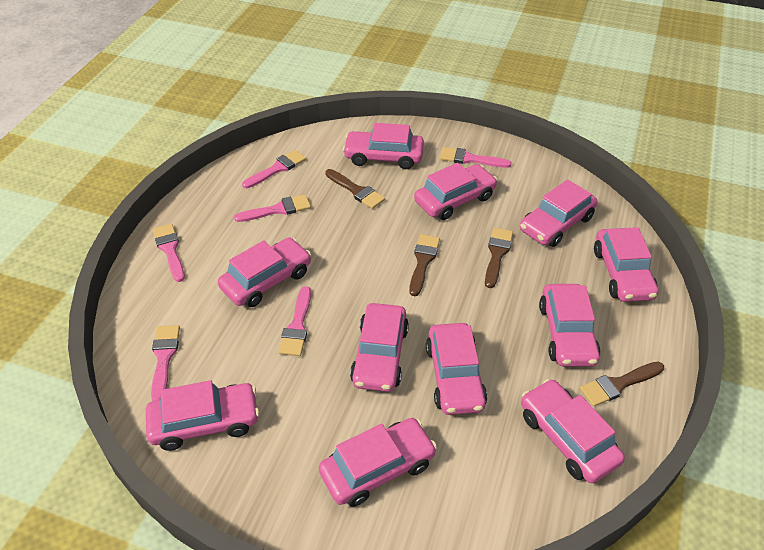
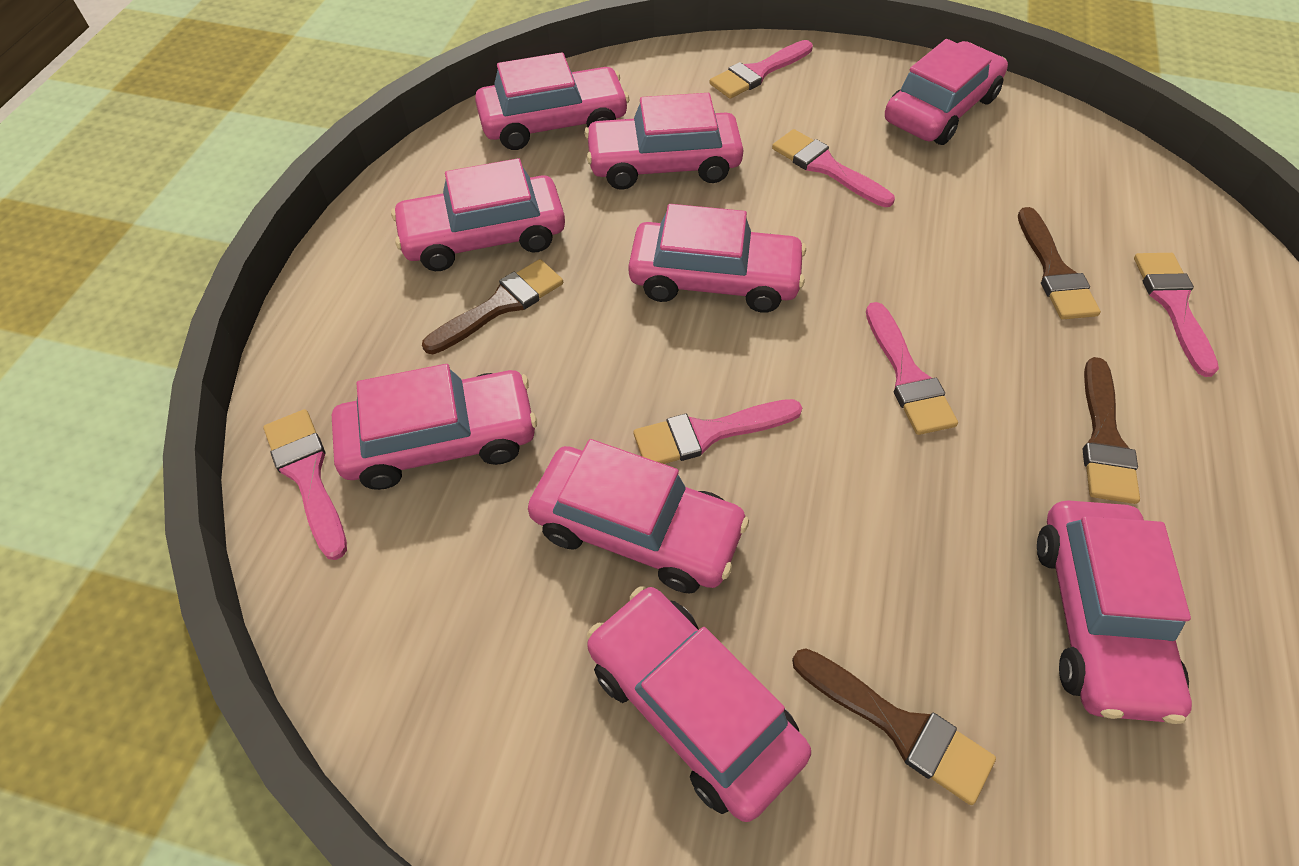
pink car: [146,380,259,451] [218,238,311,307] [319,418,437,507] [343,123,424,169] [350,303,409,392] [414,163,497,220] [426,323,487,415] [520,179,598,247] [521,379,625,483] [539,284,601,367] [594,227,658,302] = 11 -> [332,364,537,490] [391,158,565,271] [475,52,629,150] [528,439,749,593] [584,93,744,190] [587,586,811,822] [628,204,806,313] [885,39,1008,145] [1037,500,1192,724] = 9

